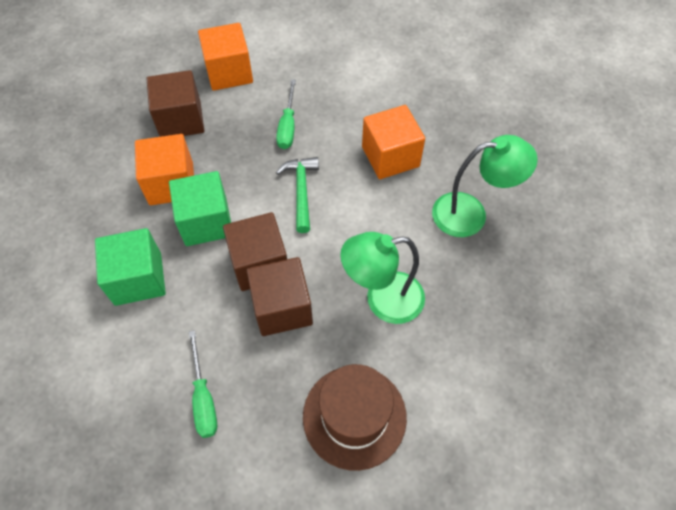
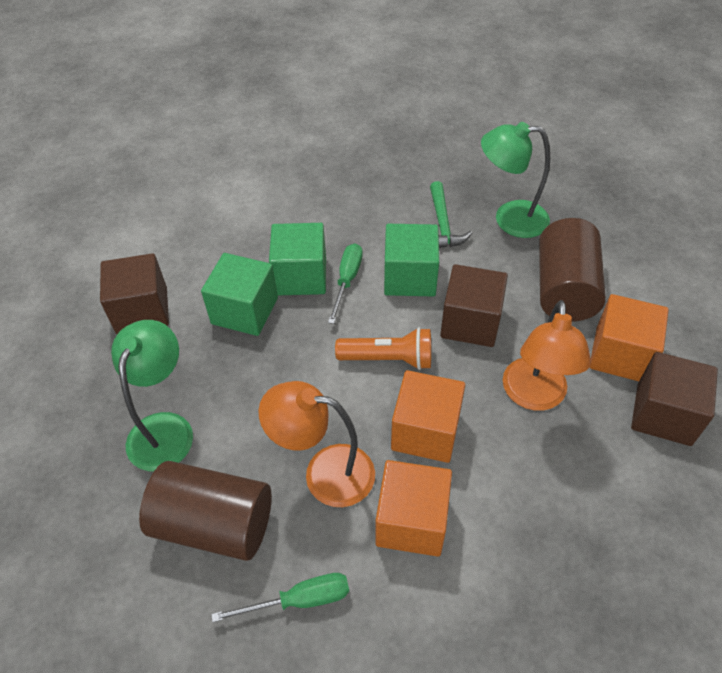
brown cylinder: none = 0 -> [139,461,272,561] [539,218,606,322] = 2
brown hat: [303,364,407,471] = 1 -> none = 0
green cube: [95,228,166,306] [169,171,231,246] = 2 -> [201,253,278,336] [269,223,326,295] [384,224,439,297] = 3
orange flashlight: none = 0 -> [335,327,431,370] = 1
orange lamp: none = 0 -> [258,381,375,507] [503,300,591,411] = 2

